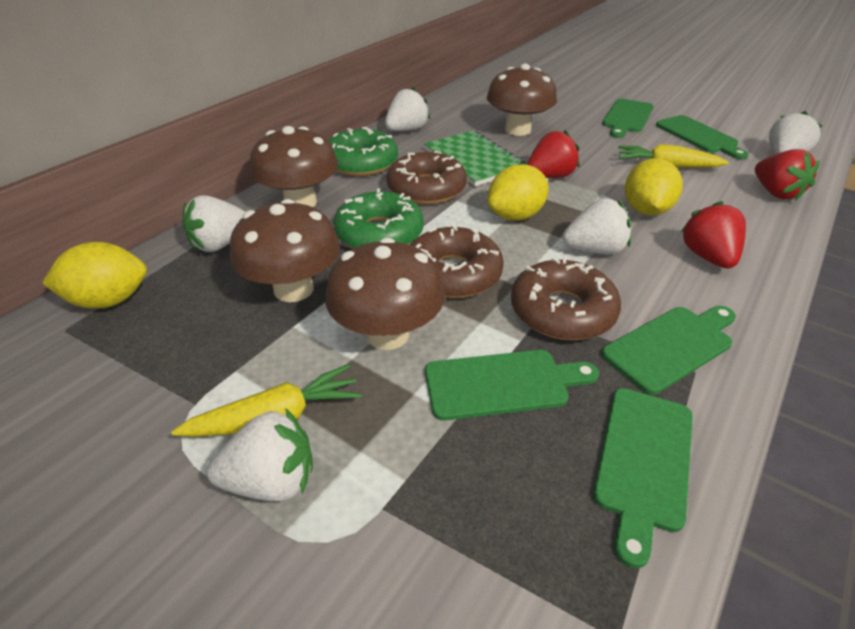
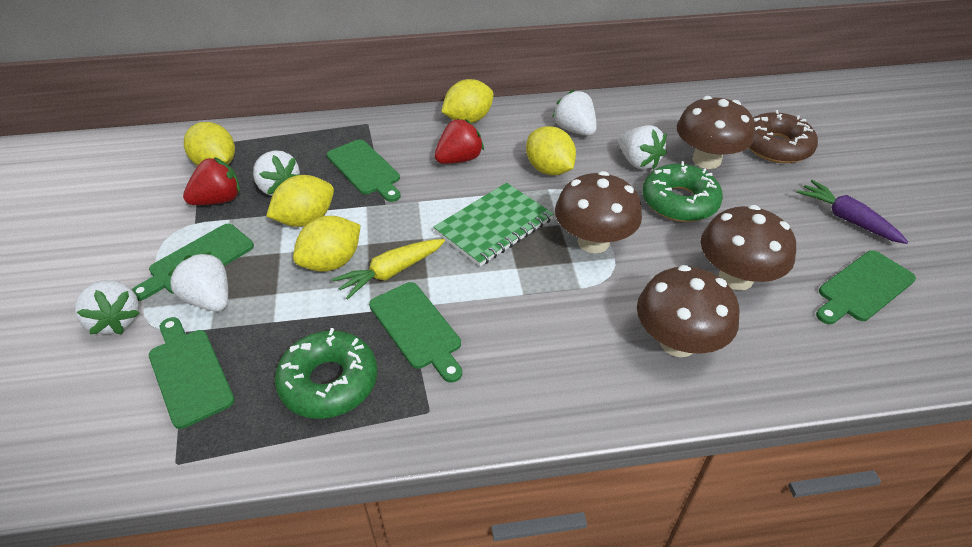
brown donut: [387,151,467,204] [410,225,504,298] [511,257,621,340] = 3 -> [749,110,818,163] = 1
purple carrot: none = 0 -> [797,180,908,244] = 1
red strawberry: [527,130,579,178] [681,201,746,269] [755,149,820,201] = 3 -> [183,157,240,205] [435,119,484,164] = 2
yellow carrot: [171,364,362,437] [618,144,729,168] = 2 -> [332,239,445,300] = 1
yellow lemon: [42,242,147,309] [488,164,549,221] [625,158,683,215] = 3 -> [184,122,235,166] [266,175,334,227] [293,216,361,272] [441,79,494,123] [526,126,576,175] = 5

